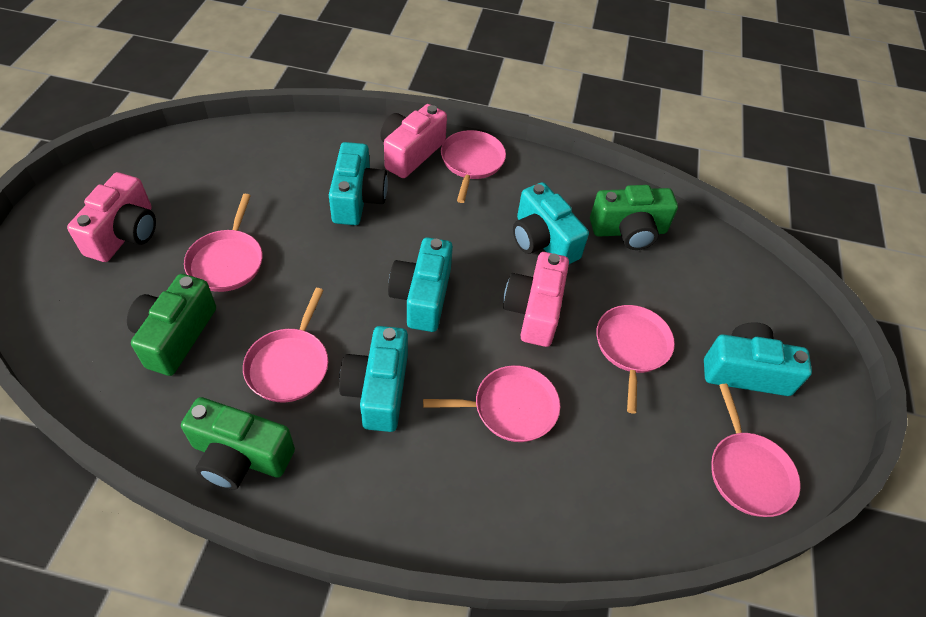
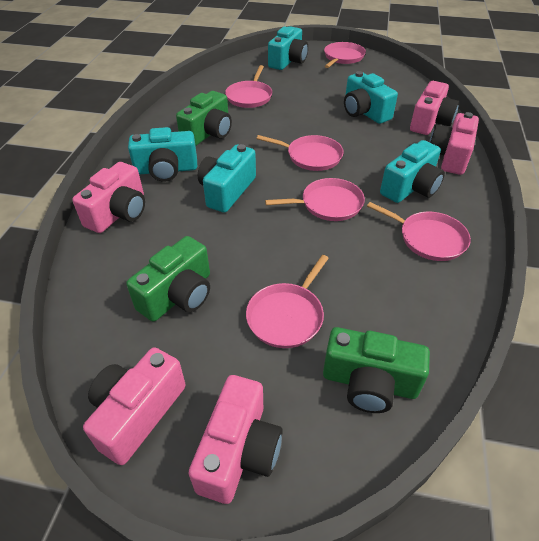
pink camera: [67,172,156,262] [380,104,447,178] [503,252,569,347] = 3 -> [72,162,145,233] [83,347,186,465] [188,375,283,504] [410,81,459,135] [429,112,479,175] = 5

